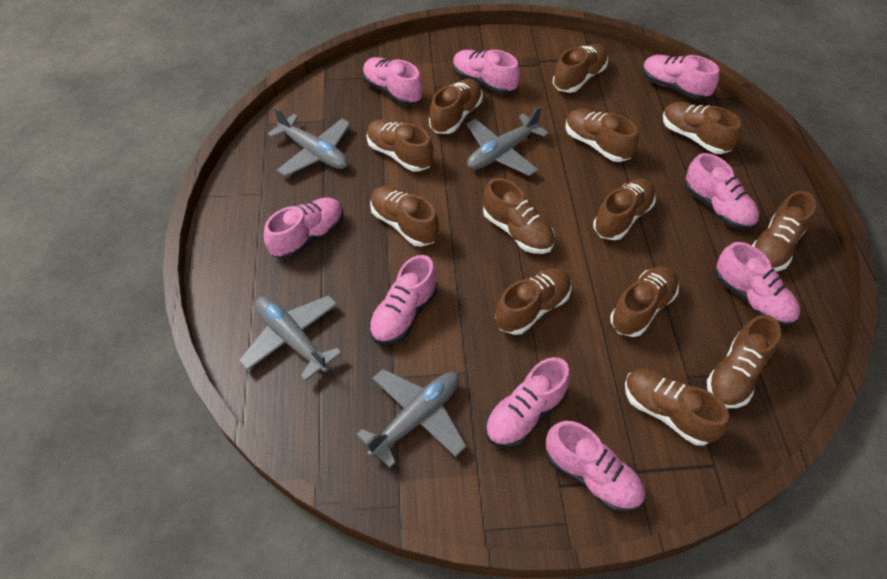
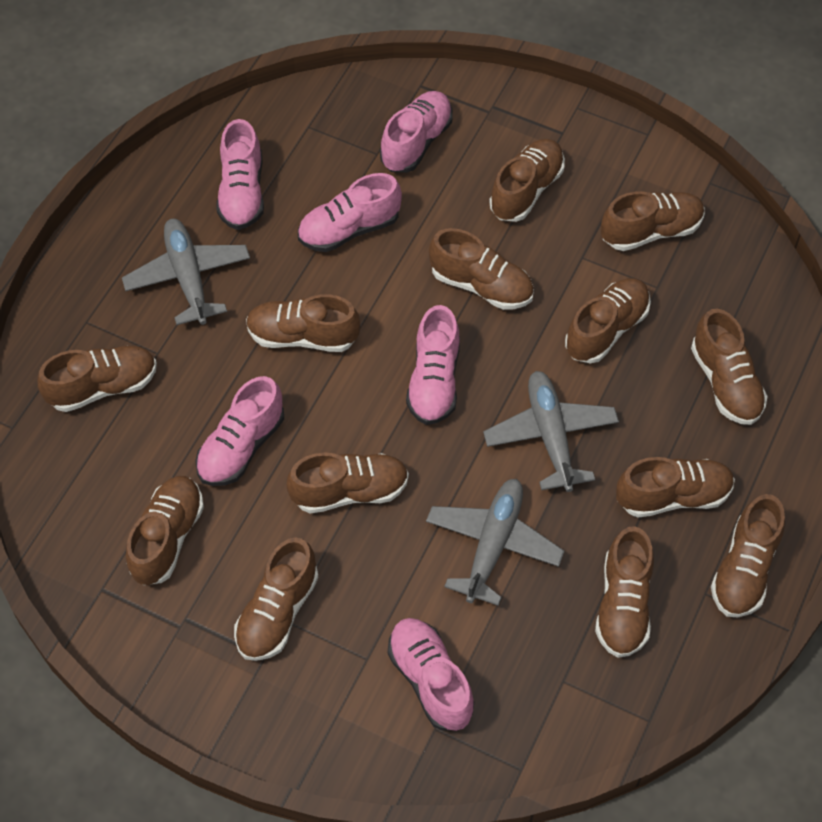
grey plane: [239,295,342,381] [268,107,351,177] [356,369,467,468] [467,106,549,176] = 4 -> [122,219,250,325] [426,479,564,606] [483,371,619,492] = 3
pink shoe: [264,198,344,259] [362,57,423,105] [369,255,438,345] [453,50,520,94] [485,357,570,448] [546,421,645,513] [642,55,719,100] [685,153,759,230] [716,242,800,327] = 9 -> [195,376,284,486] [216,119,264,230] [298,173,402,252] [380,91,453,173] [388,618,474,731] [406,305,460,425] = 6

